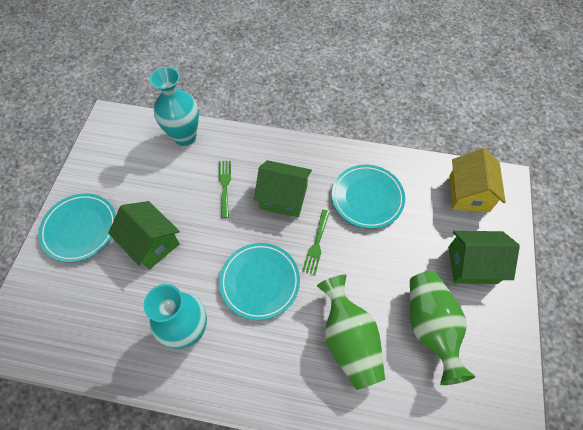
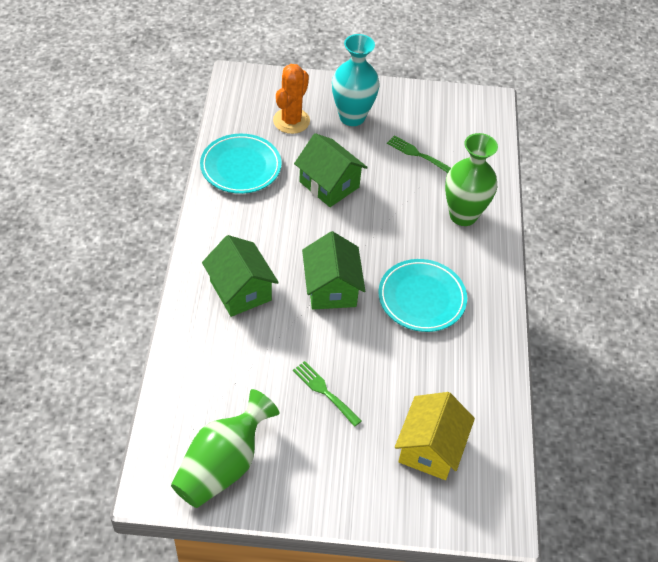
orange cactus: none = 0 -> [273,64,310,134] = 1
turquoise plate: [38,193,116,262] [219,243,300,320] [332,165,405,229] = 3 -> [200,134,282,194] [379,259,467,332] = 2
turquoise vase: [144,284,207,349] [150,67,199,146] = 2 -> [332,34,380,126] = 1

